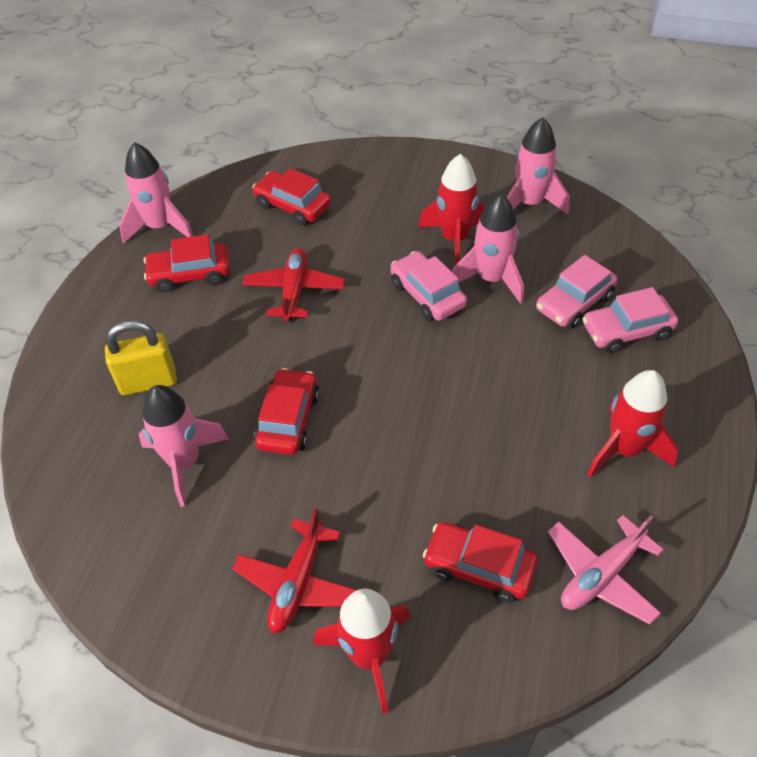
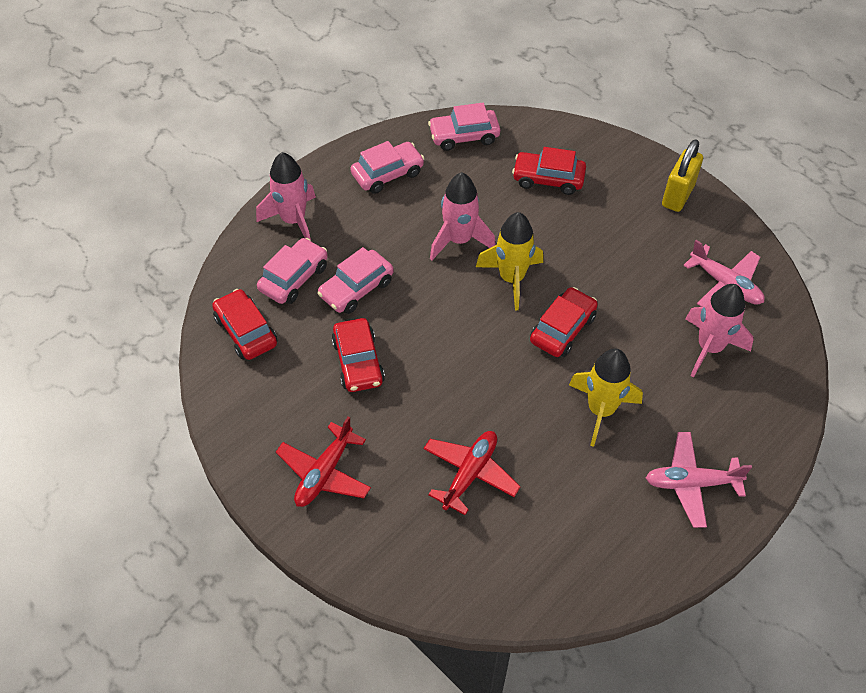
pink car: [390,251,467,321] [536,255,617,329] [582,287,678,353] = 3 -> [257,238,328,304] [317,247,394,314] [350,141,425,194] [428,103,500,151] = 4
pink plane: [548,515,664,625] = 1 -> [646,432,752,528] [683,240,765,307] = 2
pink rocket: [119,142,193,244] [138,385,229,507] [452,194,524,304] [506,117,570,214] = 4 -> [256,152,316,240] [430,172,496,260] [685,284,754,378] = 3
red rocket: [313,589,411,714] [418,154,485,265] [587,370,678,477] = 3 -> none = 0
yellow rocket: none = 0 -> [476,212,543,310] [569,348,643,447] = 2

